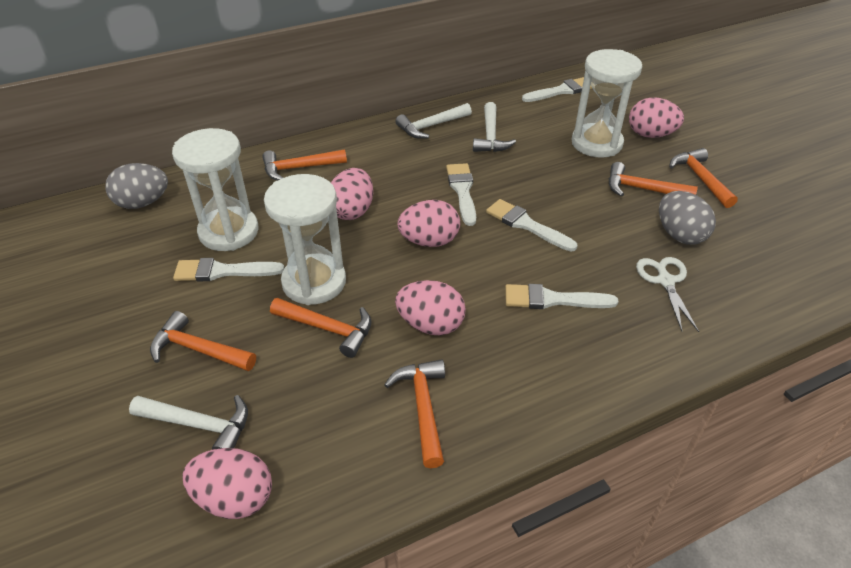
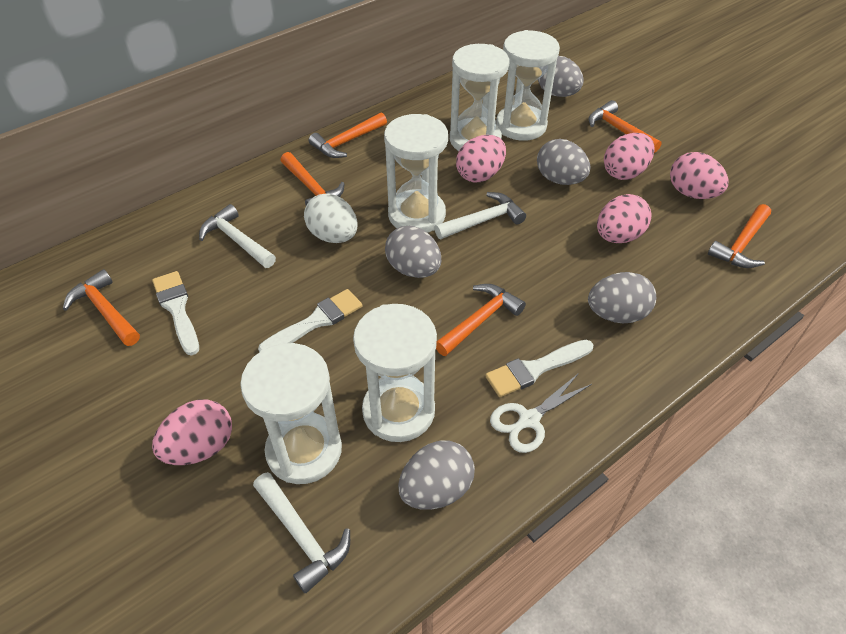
grey egg: [105,163,168,209] [659,191,716,245] = 2 -> [385,226,441,278] [398,440,475,509] [537,139,590,185] [538,56,584,97] [588,272,656,323] = 5
white brush: [173,258,284,282] [446,163,476,226] [486,199,578,252] [505,284,619,309] [522,77,592,102] = 5 -> [152,271,199,356] [258,289,362,352] [485,340,594,397] = 3
white egg: none = 0 -> [304,193,358,243] = 1
white hourglass: [172,128,259,251] [264,174,346,305] [572,49,642,158] = 3 -> [240,343,342,484] [353,304,437,442] [384,114,448,233] [450,44,509,151] [496,30,560,141] = 5

